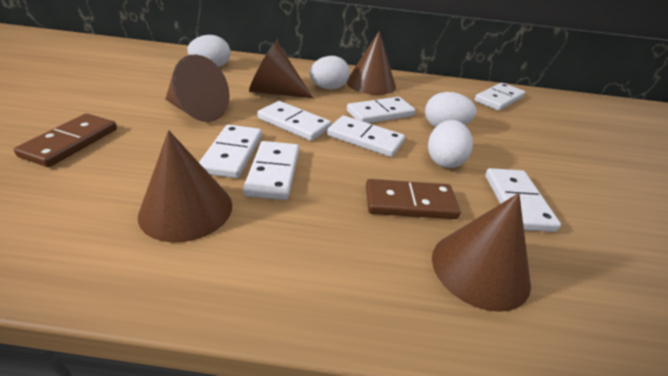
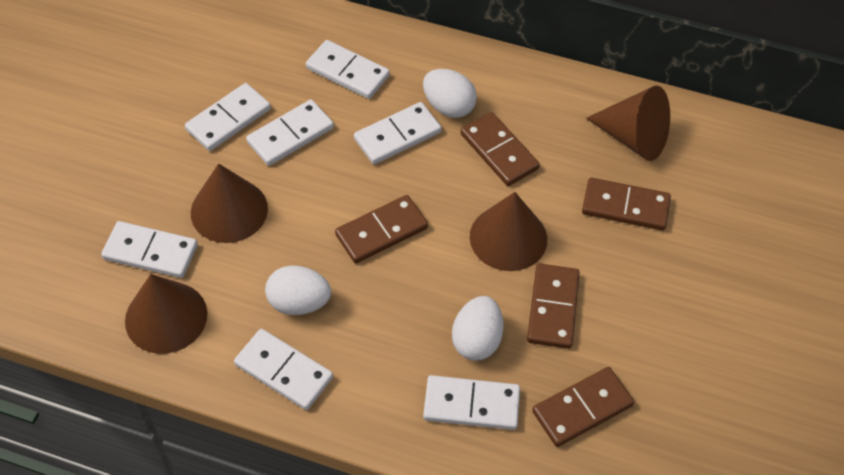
brown cone: [138,130,232,243] [165,55,230,122] [249,41,313,98] [346,31,396,95] [432,193,531,312] = 5 -> [125,274,207,354] [191,163,268,243] [470,192,547,271] [586,86,670,161] = 4
brown domino: [13,113,117,167] [366,179,461,219] = 2 -> [335,195,428,263] [461,112,540,186] [527,264,580,349] [532,367,634,447] [582,178,671,230] = 5
white egg: [187,35,231,67] [309,56,350,89] [425,92,476,127] [428,120,473,168] = 4 -> [265,266,331,315] [423,69,477,118] [452,296,504,360] = 3

